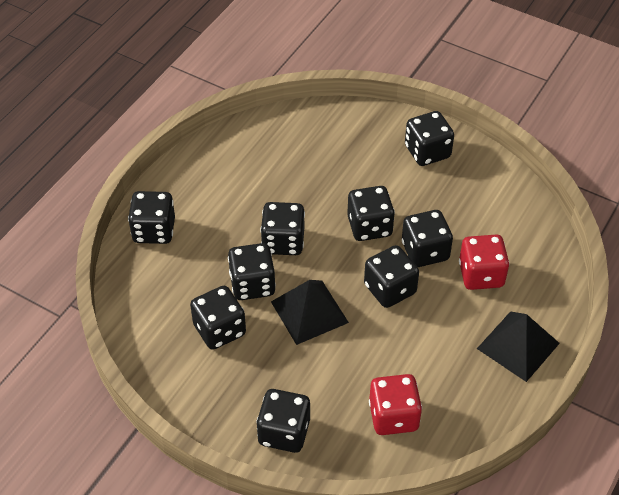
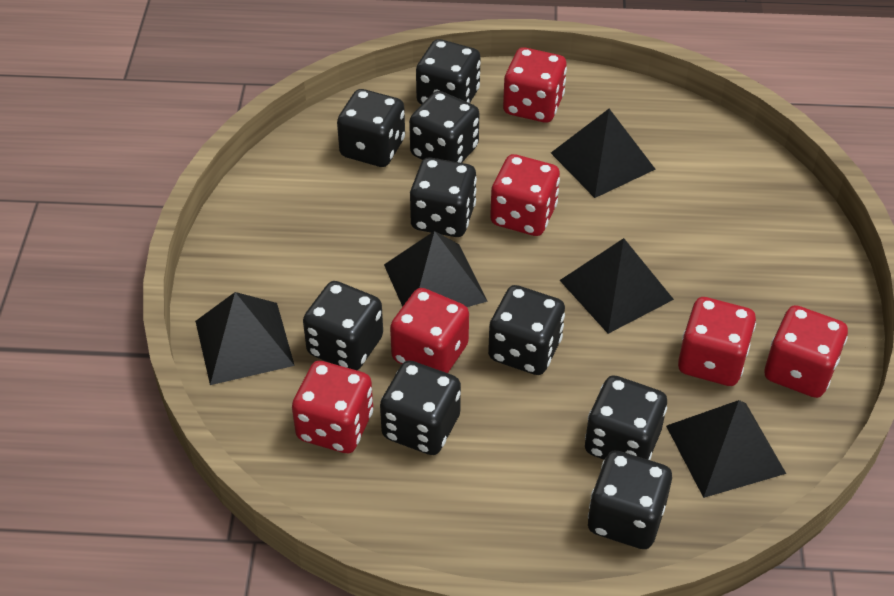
black pyramid: [271,280,349,345] [477,311,560,382] = 2 -> [195,292,295,385] [384,231,488,307] [551,109,656,198] [559,238,674,334] [666,400,786,498] = 5
red dice: [369,374,422,435] [459,234,509,290] = 2 -> [292,361,373,453] [390,288,469,373] [490,154,560,236] [503,47,567,123] [678,297,756,386] [765,305,848,398] = 6

